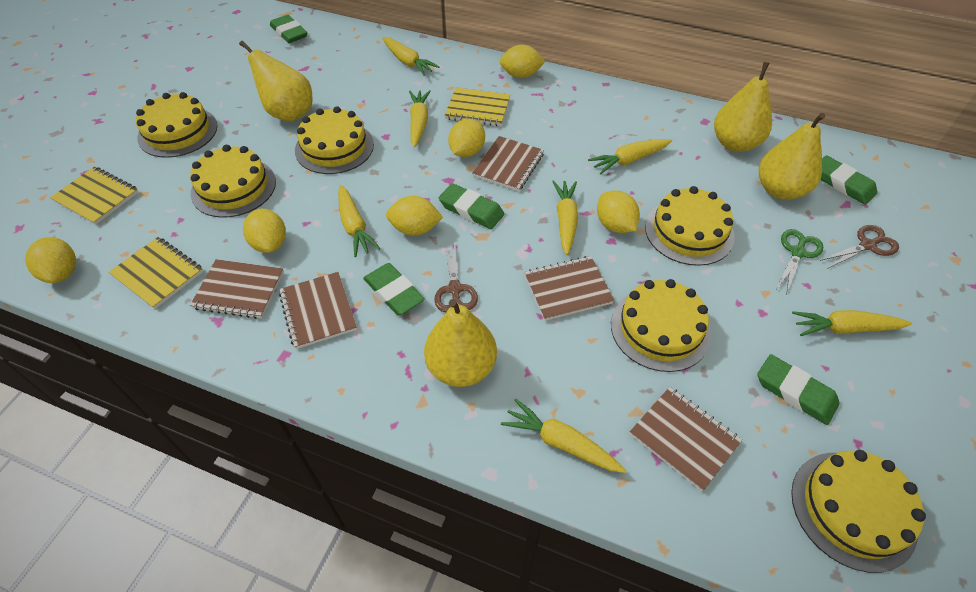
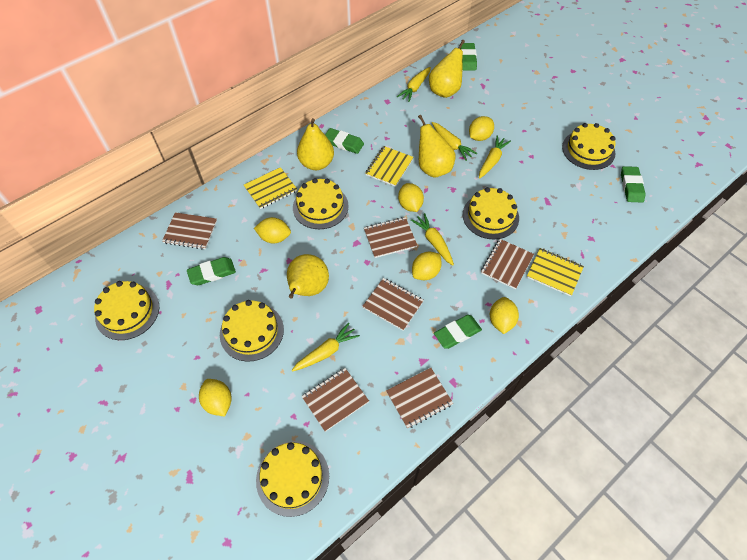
brown notebook: [190,259,284,319] [279,272,357,349] [472,136,544,191] [524,256,614,321] [630,387,742,491] = 5 -> [162,212,217,249] [302,368,369,432] [362,278,424,331] [364,217,418,258] [386,368,453,429] [481,239,534,289] = 6
brown scissors: [434,243,478,312] [820,225,899,269] = 2 -> none = 0
green scissors: [777,229,823,295] = 1 -> none = 0
yellow carrot: [338,185,381,257] [382,37,439,76] [409,90,431,147] [501,398,626,473] [552,181,578,255] [588,139,672,175] [792,310,912,336] = 7 -> [292,323,360,372] [397,67,431,102] [411,213,454,266] [432,122,477,161] [479,135,511,179] = 5

